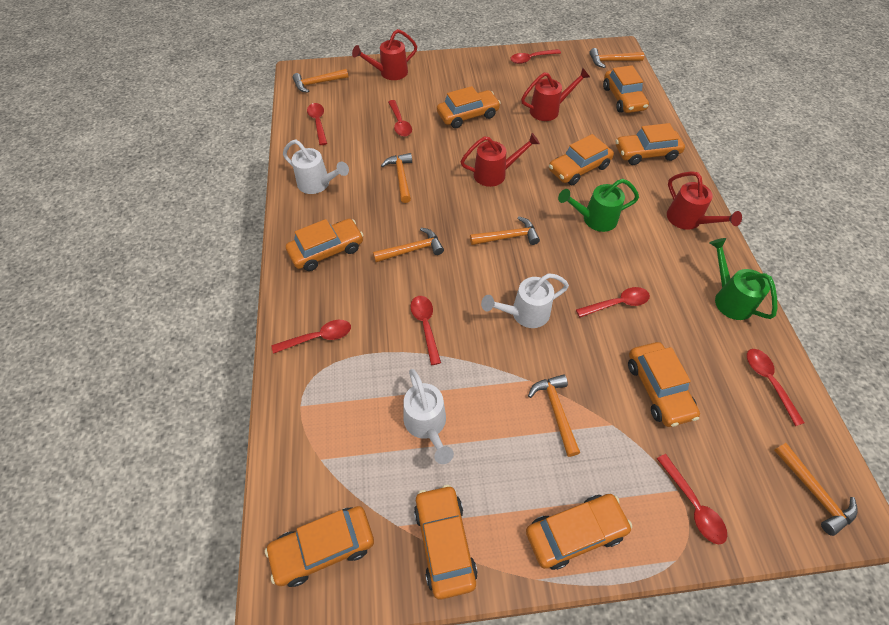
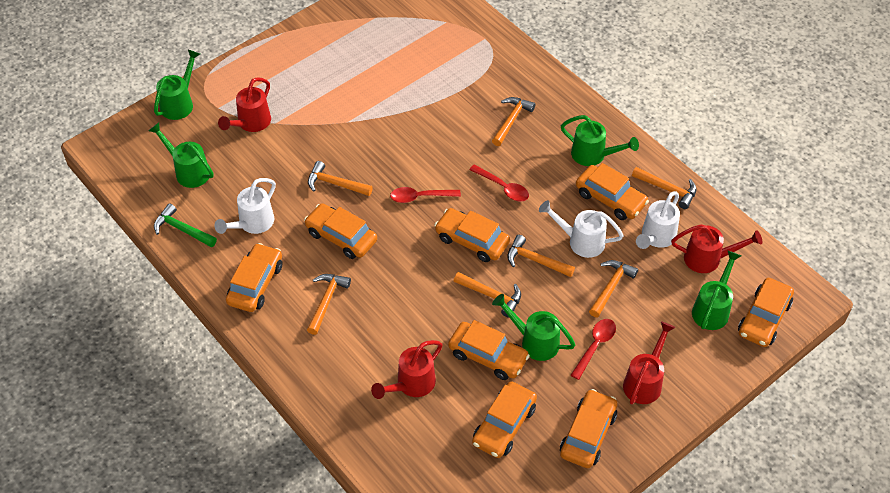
green hammer: none = 0 -> [154,203,217,247] = 1
green watering can: [558,179,639,232] [710,238,778,320] = 2 -> [149,123,214,188] [154,50,200,120] [492,294,575,361] [561,115,639,166] [692,250,741,330] = 5
orange car: [265,506,374,587] [286,219,364,271] [414,485,478,600] [437,86,501,128] [526,494,632,570] [549,134,614,185] [603,65,649,113] [616,123,685,165] [628,342,700,427] = 9 -> [226,243,282,312] [304,203,377,259] [434,208,510,262] [448,320,530,380] [472,381,537,458] [560,389,618,468] [576,163,649,220] [738,278,794,347] = 8
red spoon: [272,320,351,354] [307,103,327,145] [388,100,412,137] [410,296,441,365] [510,49,561,64] [576,287,650,317] [657,454,727,544] [747,349,805,426] = 8 -> [390,187,461,203] [469,165,529,201] [571,319,616,380] = 3

